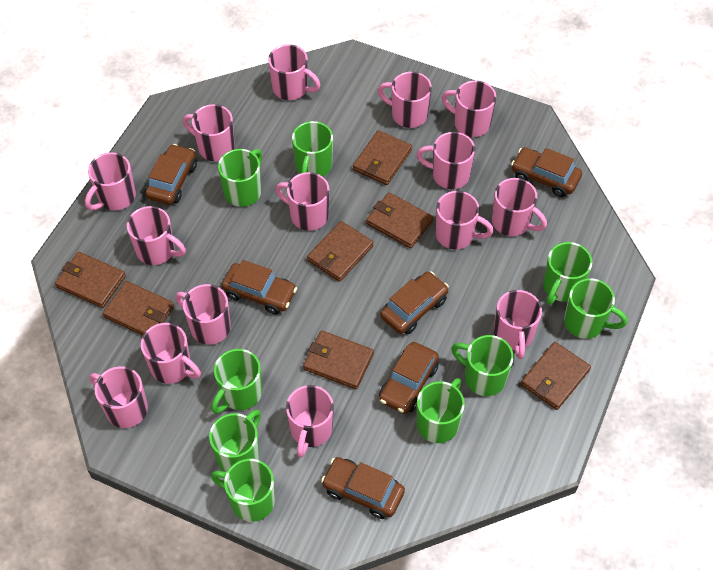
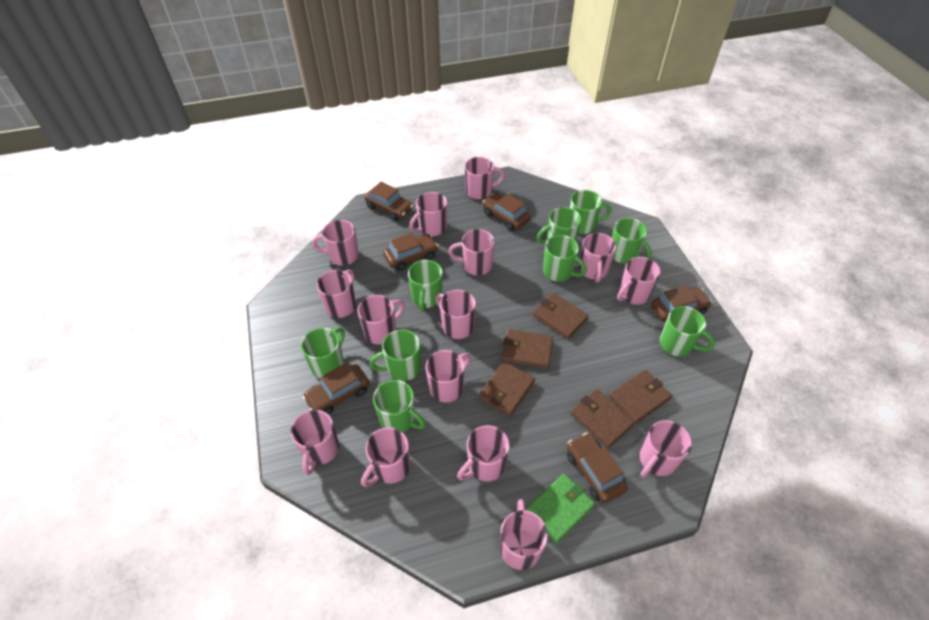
brown wallet: [55,252,126,308] [103,281,174,336] [303,330,374,389] [307,221,373,282] [353,130,412,185] [366,192,433,248] [521,342,591,410] = 7 -> [478,361,535,417] [502,329,553,369] [532,293,589,339] [570,389,635,448] [609,370,672,424] = 5
green wallet: none = 0 -> [526,474,595,543] = 1

